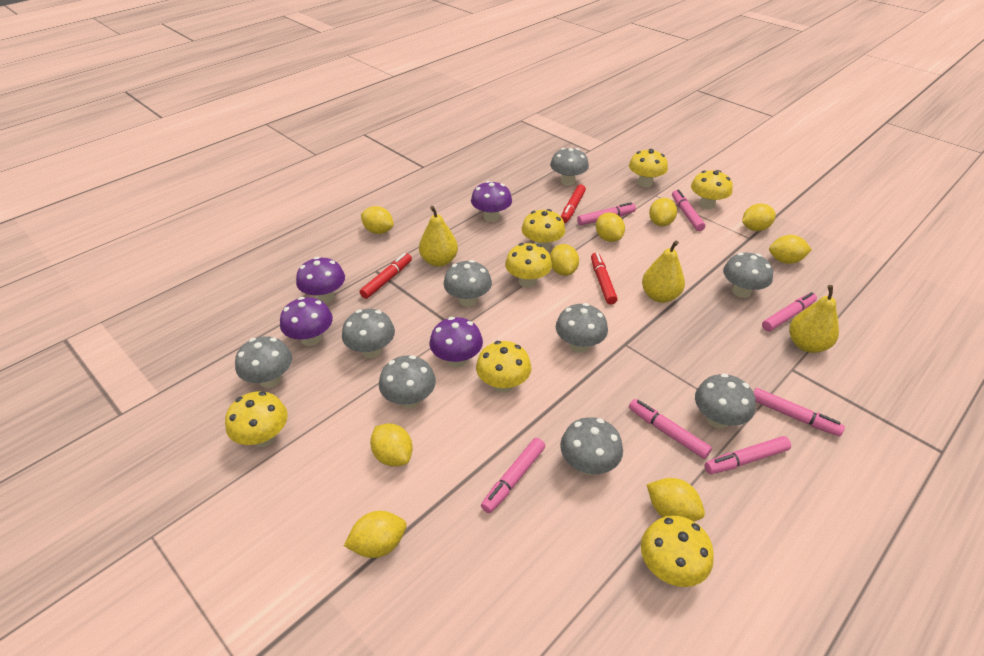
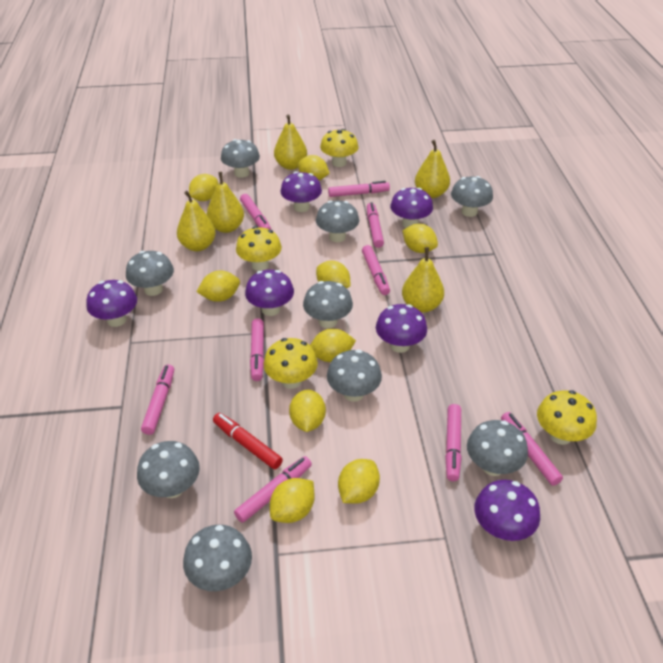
pink marker: [481,438,545,513] [577,202,636,226] [629,399,712,459] [672,190,705,231] [705,436,791,474] [754,388,845,436] [762,292,817,331] = 7 -> [141,364,174,435] [234,456,312,523] [240,194,271,230] [250,318,264,381] [328,181,390,197] [362,245,390,295] [367,202,384,248] [445,404,462,481] [501,412,563,486] = 9
purple mushroom: [280,297,333,346] [296,257,345,303] [430,317,483,368] [471,181,512,222] = 4 -> [86,280,137,327] [245,270,294,316] [280,171,322,212] [376,304,427,353] [390,188,433,228] [474,480,540,541] = 6
red marker: [360,253,412,299] [561,184,586,223] [591,253,618,304] = 3 -> [213,413,283,469] = 1
yellow mushroom: [225,391,288,447] [476,341,531,393] [505,243,552,288] [522,209,565,251] [629,149,668,187] [641,515,714,587] [691,170,733,210] = 7 -> [236,226,282,271] [264,338,318,389] [320,129,358,167] [537,390,597,445] = 4
yellow pear: [419,206,458,267] [642,240,685,303] [789,285,839,353] = 3 -> [177,191,216,251] [207,172,244,233] [274,114,307,170] [402,247,444,313] [415,140,450,198] = 5

